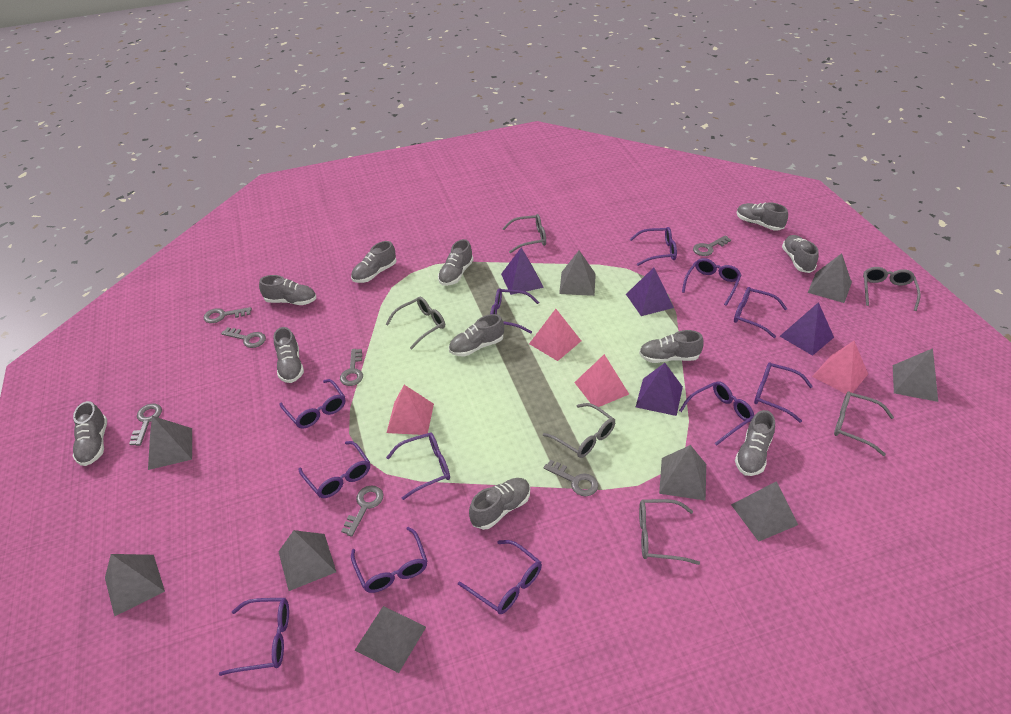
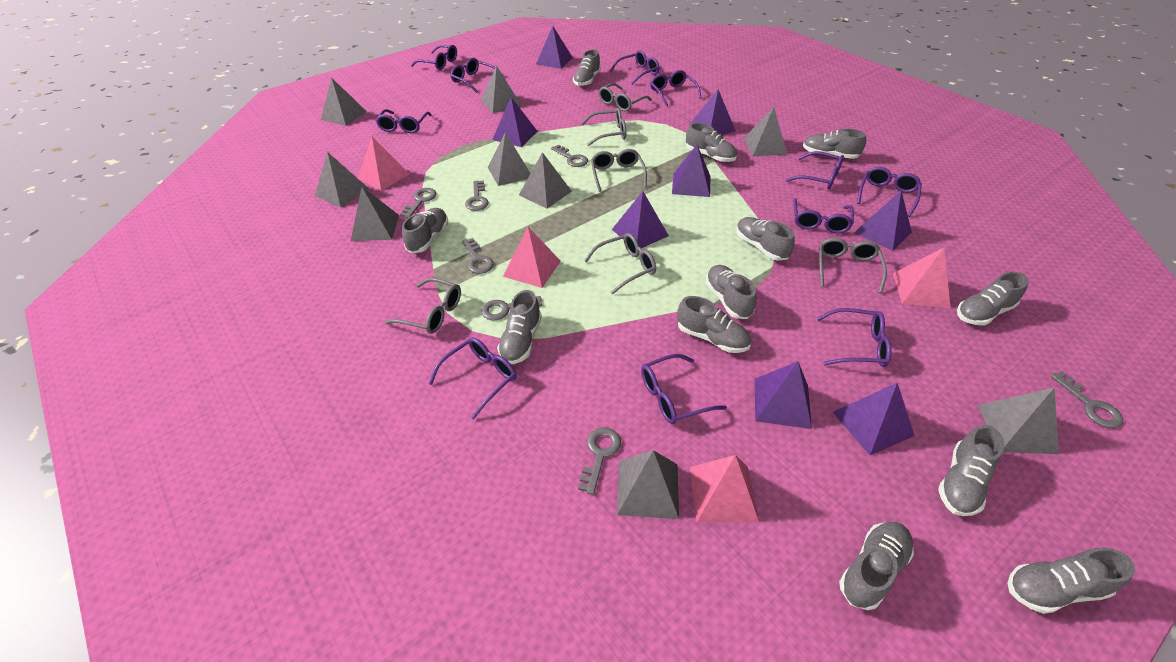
grey shoe: [73,401,107,466] [259,275,316,305] [274,327,304,383] [351,241,396,283] [438,239,473,286] [449,314,504,357] [469,478,530,530] [639,330,704,363] [735,410,775,476] [737,202,788,231] [782,235,818,273] = 11 -> [402,208,448,253] [497,290,542,364] [573,49,601,86] [677,296,751,353] [686,123,737,162] [705,265,757,319] [736,217,795,261] [803,129,866,159] [839,522,914,610] [938,425,1004,516] [957,272,1029,326] [1008,547,1135,614] = 12
purple glasses: [219,598,289,676] [280,379,345,429] [298,441,370,498] [351,527,427,593] [386,432,450,500] [458,540,542,614] [490,288,539,334] [630,227,677,266] [679,381,754,446] [682,258,741,306] [734,287,787,338] [754,362,813,423] = 12 -> [376,109,432,133] [411,45,457,70] [428,337,517,420] [450,58,495,93] [610,50,659,85] [641,354,727,424] [650,70,702,107] [786,151,844,189] [793,198,854,233] [817,308,892,367] [857,167,922,217] = 11
purple pyramid: [501,247,544,295] [626,267,674,316] [636,363,683,416] [780,302,834,356] = 4 -> [492,97,538,147] [536,26,573,69] [612,191,669,248] [672,145,711,197] [689,90,736,136] [755,361,812,429] [833,383,915,455] [854,191,912,251] = 8

